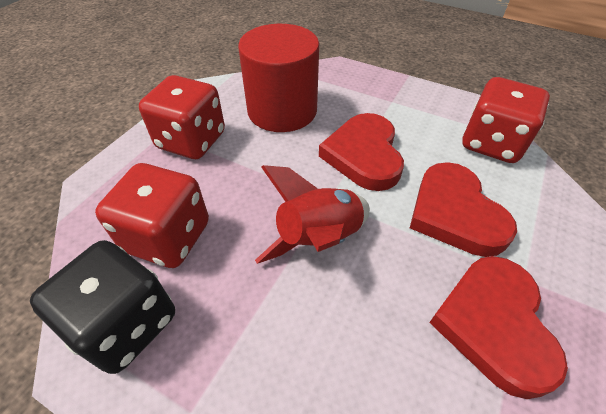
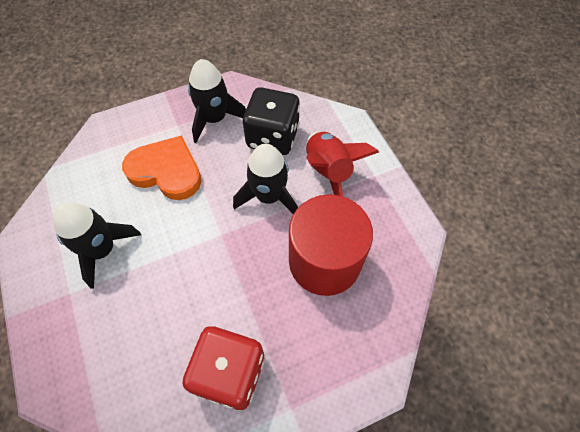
black rocket: none = 0 -> [53,203,141,289] [188,59,246,143] [233,144,298,214] = 3
orange heart: none = 0 -> [122,135,202,200] = 1
red dice: [95,163,209,268] [139,75,225,159] [462,77,550,163] = 3 -> [182,326,265,410] = 1
red heart: [319,113,404,191] [410,162,517,257] [429,256,568,399] = 3 -> none = 0

